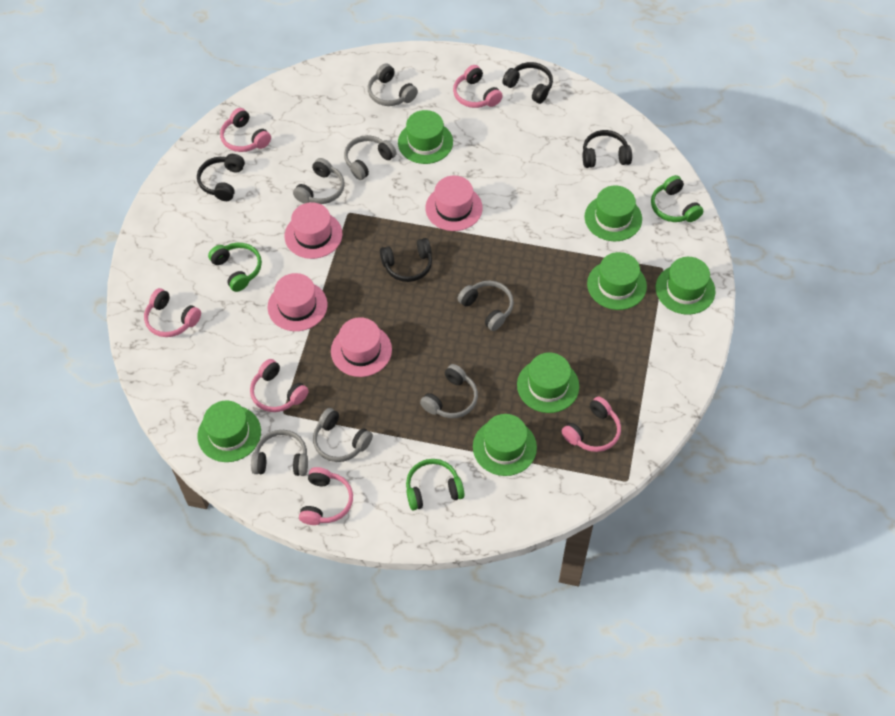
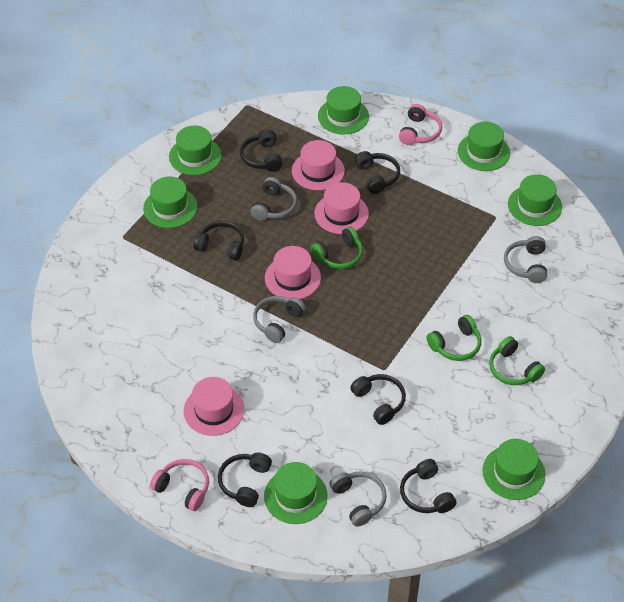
black headphones: [197,154,245,201] [380,238,432,282] [502,62,553,104] [583,130,632,168] = 4 -> [194,221,244,261] [218,453,272,507] [240,129,283,172] [350,374,406,425] [354,151,400,194] [400,459,457,513] = 6
grey headphones: [251,430,308,476] [293,158,345,204] [313,408,373,462] [344,135,396,180] [368,63,418,106] [420,364,478,418] [457,281,514,331] = 7 -> [251,177,297,221] [253,296,306,343] [330,471,387,527] [504,236,547,283] = 4
pink headphones: [144,288,201,337] [220,108,271,152] [250,359,309,412] [299,467,353,525] [453,65,503,108] [562,397,621,452] = 6 -> [150,459,209,511] [399,104,442,145] = 2

